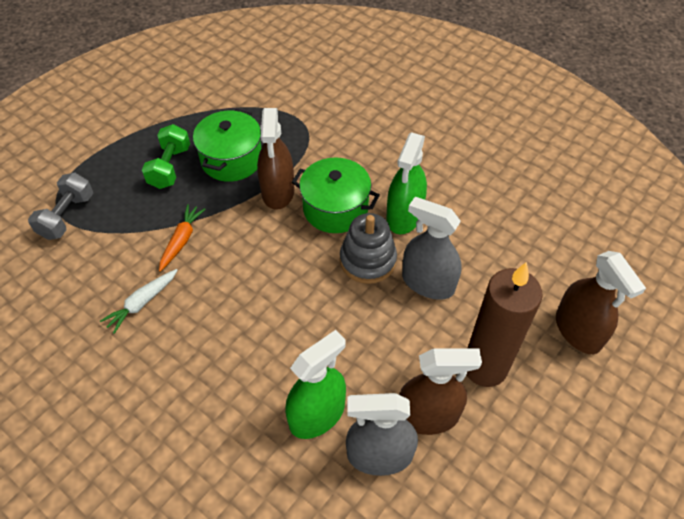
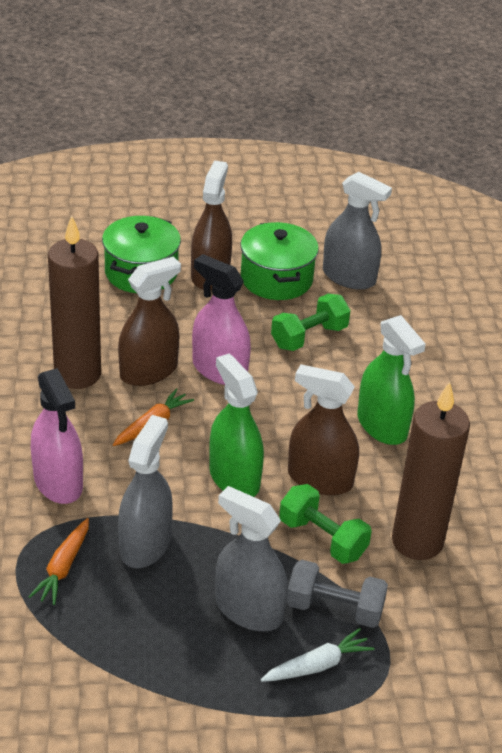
brown candle: [467,262,543,387] = 1 -> [48,215,101,389] [392,382,470,560] = 2
green dumbbell: [142,124,190,189] = 1 -> [271,294,351,351] [279,484,372,564] = 2
grey spray bottle: [346,393,418,476] [402,197,462,300] = 2 -> [118,415,173,568] [215,486,288,631] [323,172,392,290] = 3
grey stacking toy: [340,213,397,284] = 1 -> none = 0
orange carrot: [159,204,206,272] = 1 -> [28,518,89,605] [113,388,194,446] = 2
pink spray bottle: none = 0 -> [31,368,83,504] [192,254,251,385] = 2

